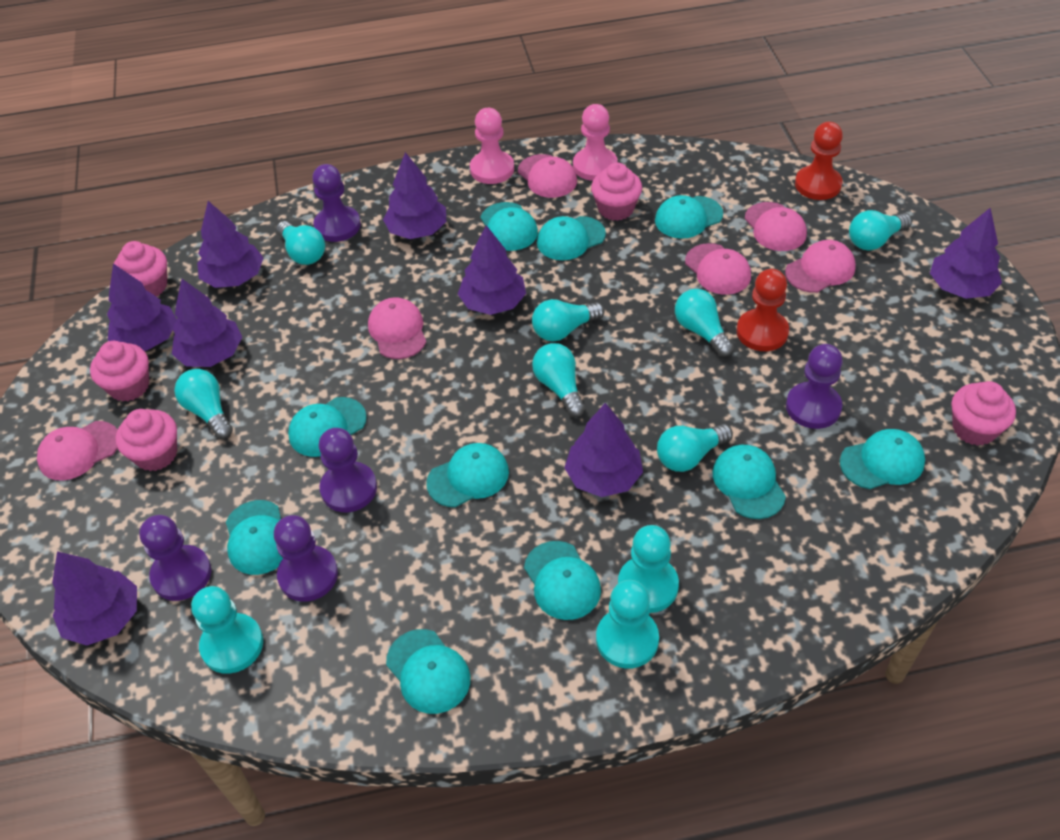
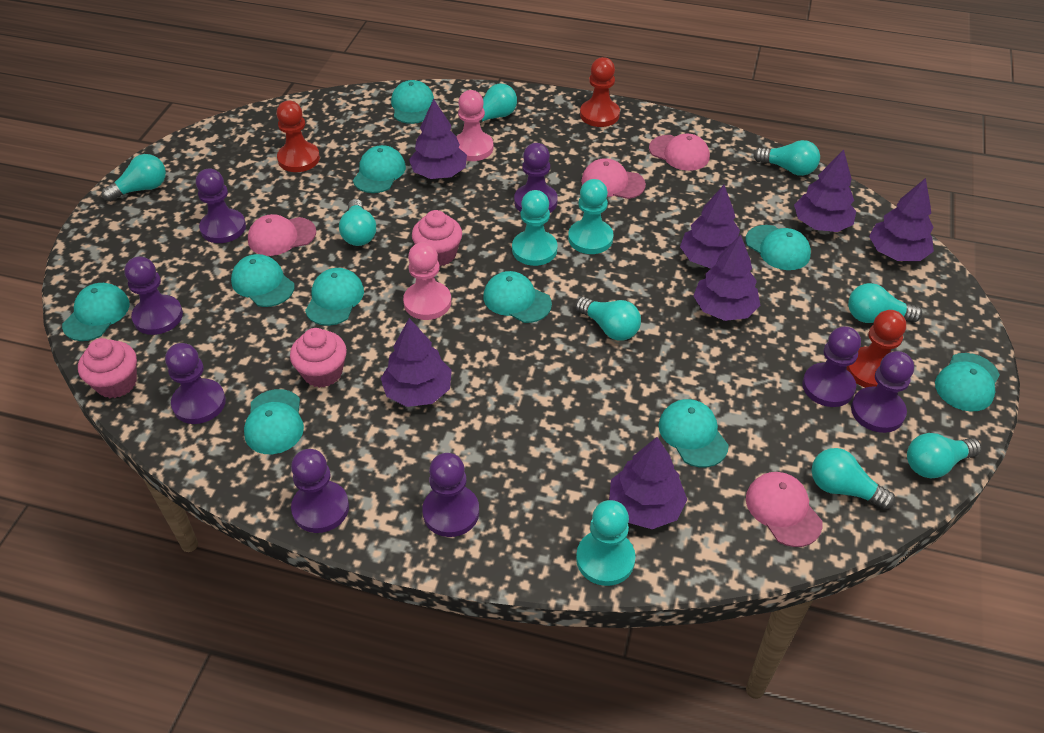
pink cap: [37,421,118,480] [368,297,426,359] [518,154,577,198] [685,243,751,295] [745,202,807,251] [785,240,856,293] = 6 -> [248,214,316,256] [581,158,646,199] [649,134,710,171] [746,472,823,547] = 4
pink cupcake: [90,341,149,401] [114,241,167,296] [115,409,177,471] [591,163,642,221] [952,381,1016,446] = 5 -> [78,338,137,398] [290,328,347,388] [412,210,462,266] = 3
purple pawn: [139,515,211,601] [274,515,338,602] [312,164,361,242] [319,428,377,512] [786,344,843,429] = 5 -> [124,256,183,335] [165,343,226,424] [196,169,246,243] [291,449,349,533] [422,453,479,537] [514,143,558,213] [802,326,861,407] [851,351,914,433] = 8
purple tree: [52,551,137,646] [107,263,177,351] [172,279,242,367] [197,201,263,288] [383,152,446,239] [458,225,526,315] [564,403,643,497] [930,208,1002,299] = 8 -> [381,318,452,407] [409,99,467,179] [609,437,687,529] [680,185,740,269] [693,235,760,321] [794,149,856,232] [869,178,934,261] = 7
red pawn: [736,269,789,351] [795,122,843,200] = 2 -> [276,101,320,172] [580,57,620,127] [847,310,906,388] = 3
turquoise light bulb: [174,369,233,439] [276,221,325,265] [532,299,604,342] [532,343,585,417] [657,424,733,472] [675,289,734,357] [849,210,912,251] = 7 -> [102,154,166,202] [339,199,376,246] [463,84,517,124] [576,297,641,341] [753,140,820,176] [812,448,895,510] [848,283,922,323] [907,433,982,478] = 8

